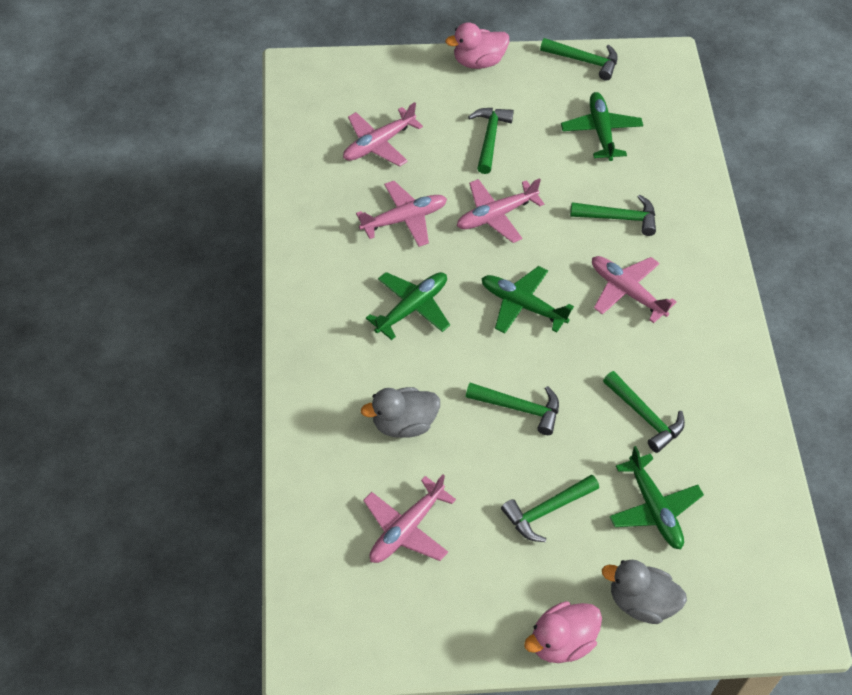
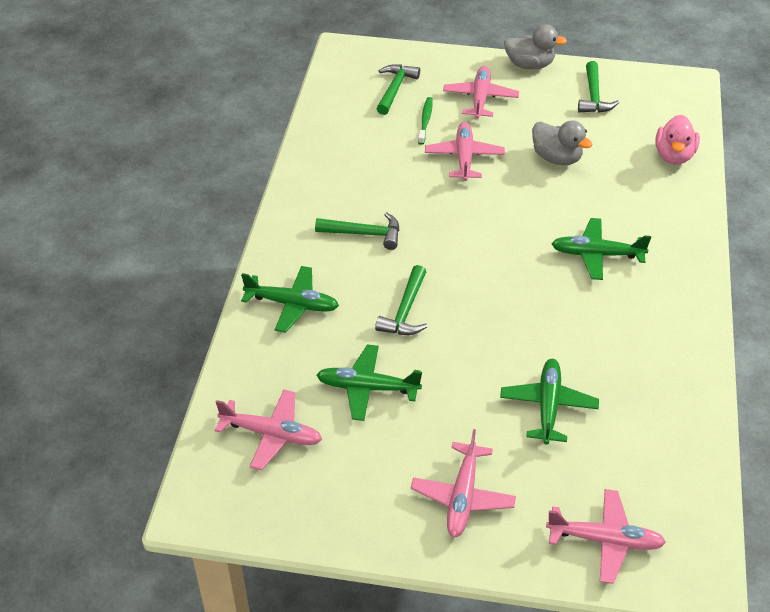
green hammer: [466,383,559,435] [468,108,514,174] [501,474,599,542] [540,38,618,81] [570,195,656,236] [603,371,685,453] = 6 -> [315,212,399,250] [375,265,428,335] [376,64,420,115] [578,61,619,113] = 4
green toothbrush: none = 0 -> [418,97,433,145] = 1
pink duck: [445,22,509,69] [524,601,602,663] = 2 -> [655,115,700,164] = 1

